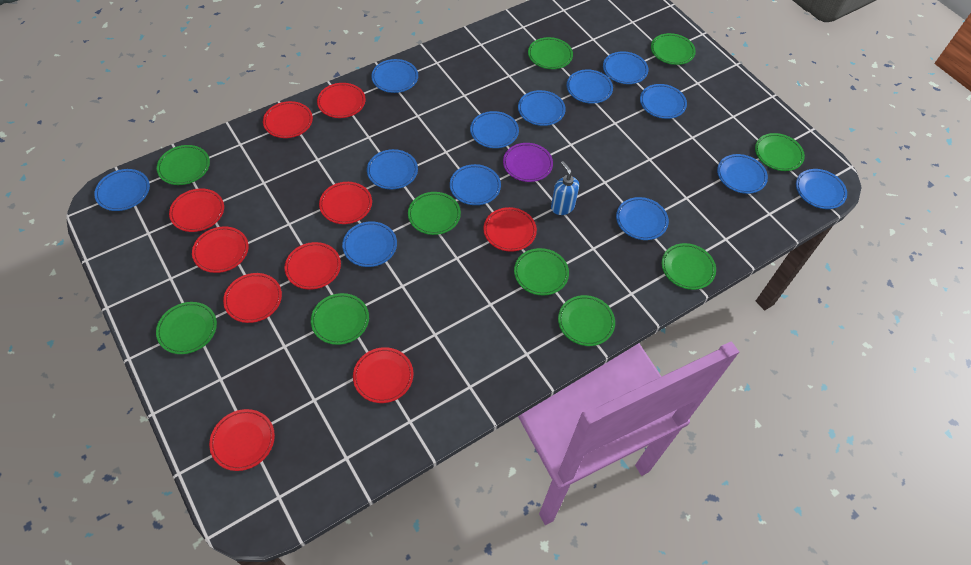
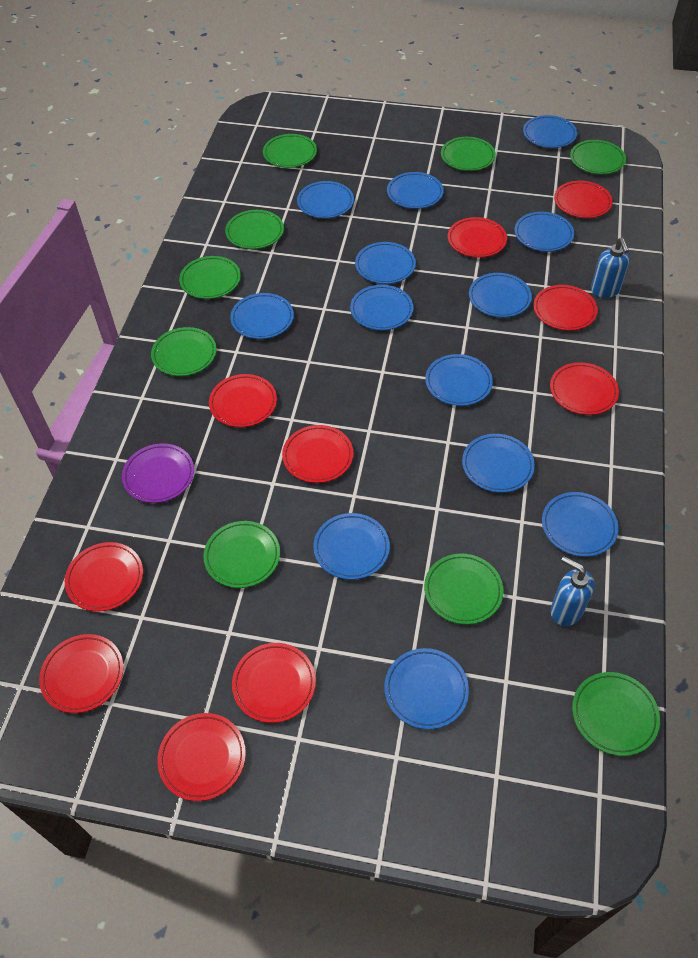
blue soap dispenser: [551,161,579,215] = 1 -> [551,557,594,626] [591,238,630,298] = 2
green plate: [156,302,217,354] [157,145,210,185] [311,293,369,345] [408,192,461,235] [514,248,569,296] [528,37,573,69] [558,295,615,346] [651,33,696,65] [662,243,716,290] [755,133,805,171] = 10 -> [151,327,217,376] [179,256,241,299] [203,521,280,588] [225,210,284,249] [263,134,317,168] [424,553,504,625] [441,137,496,171] [570,140,626,174] [572,672,660,756] = 9

